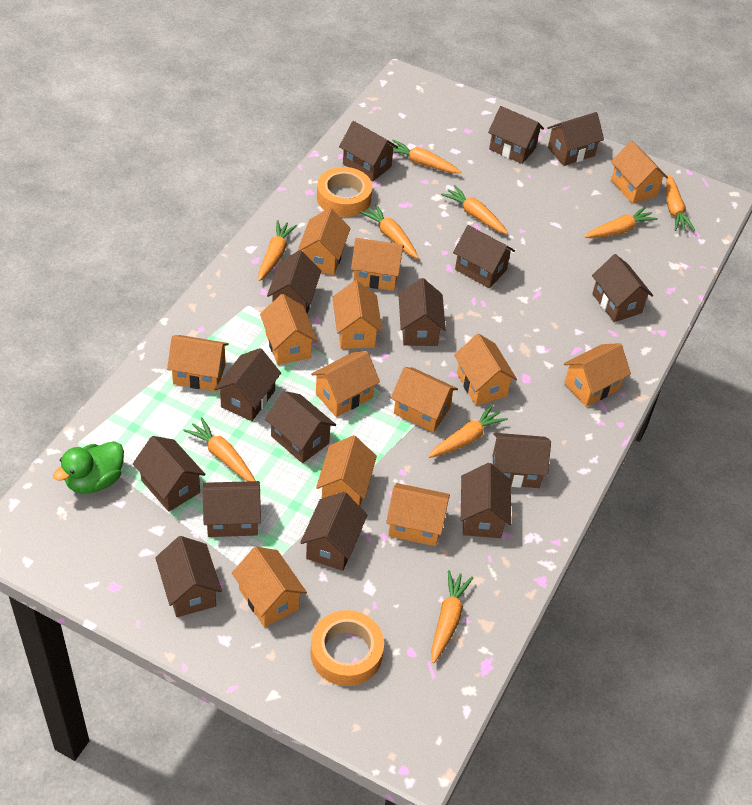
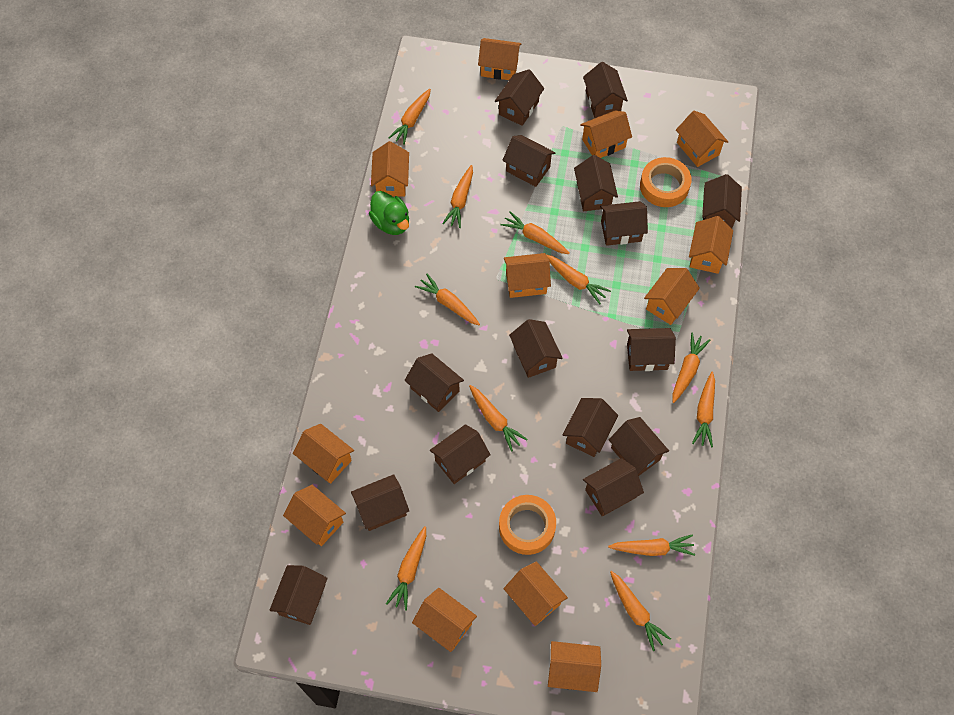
orange carrot: [183,417,255,481] [258,220,297,281] [360,204,419,259] [391,140,461,173] [428,404,508,458] [431,570,473,663] [441,185,508,234] [585,206,658,238] [666,174,695,231] = 9 -> [386,526,426,611] [388,89,431,145] [415,274,480,325] [442,165,473,228] [469,385,527,452] [500,211,570,254] [546,254,611,304] [608,535,695,556] [610,571,671,651] [673,333,710,403] [692,372,715,448] = 11
orange house: [167,335,229,392] [232,547,307,627] [260,294,318,365] [297,208,350,275] [311,351,380,417] [316,435,377,506] [332,280,382,349] [351,238,404,291] [386,483,450,546] [391,367,458,432] [454,334,517,405] [564,343,631,407] [611,141,668,204] = 13 -> [283,485,346,546] [293,424,354,484] [371,141,409,196] [412,588,477,652] [478,38,522,80] [503,561,568,626] [504,253,551,298] [548,641,601,692] [580,110,632,158] [644,268,700,325] [676,111,728,167] [689,216,733,274] = 12

